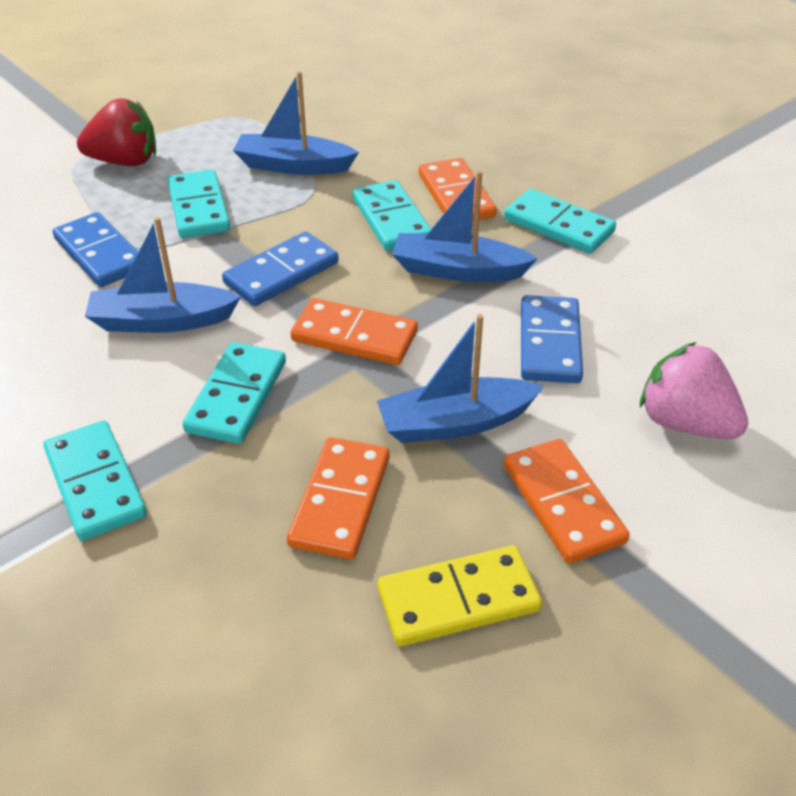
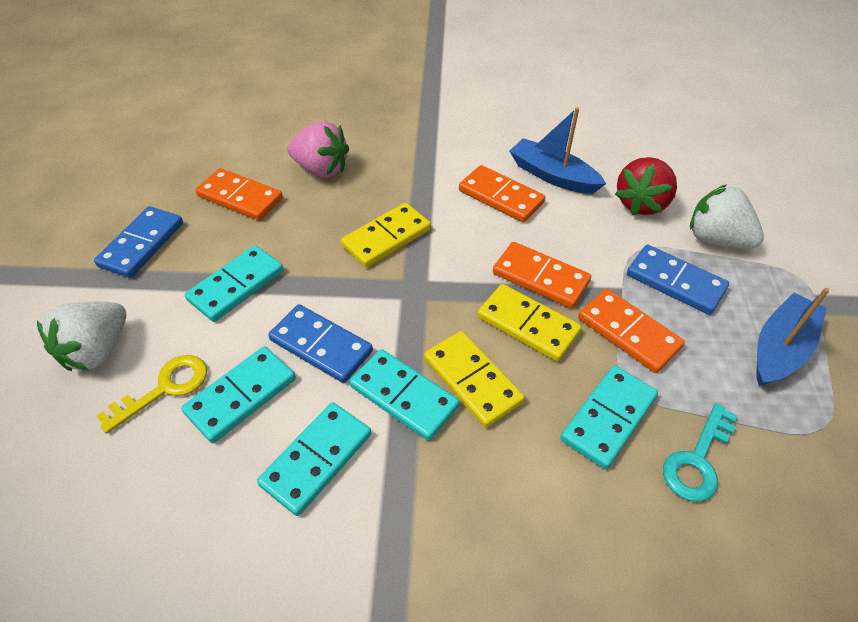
blue boat: [85,217,241,333] [233,71,359,175] [377,314,544,443] [392,171,538,282] = 4 -> [509,107,606,194] [756,288,830,386] = 2
turquoise key: none = 0 -> [663,403,737,502] = 1
white strawberry: none = 0 -> [37,301,126,371] [690,184,764,249] = 2
yellow domino: [378,545,542,646] = 1 -> [341,203,431,268] [424,331,525,428] [477,284,582,361] = 3
yellow key: none = 0 -> [97,355,207,434] = 1

